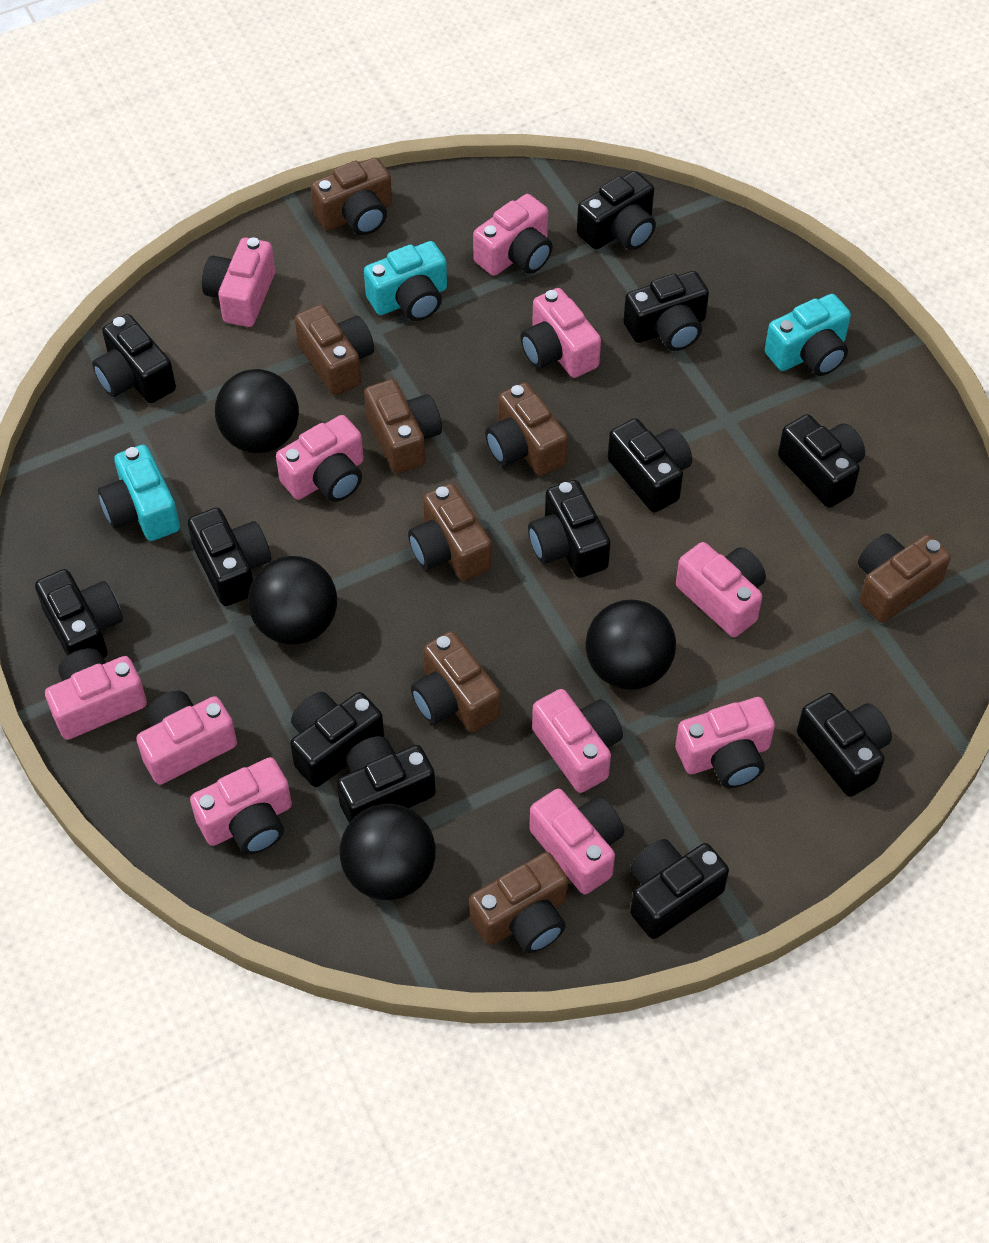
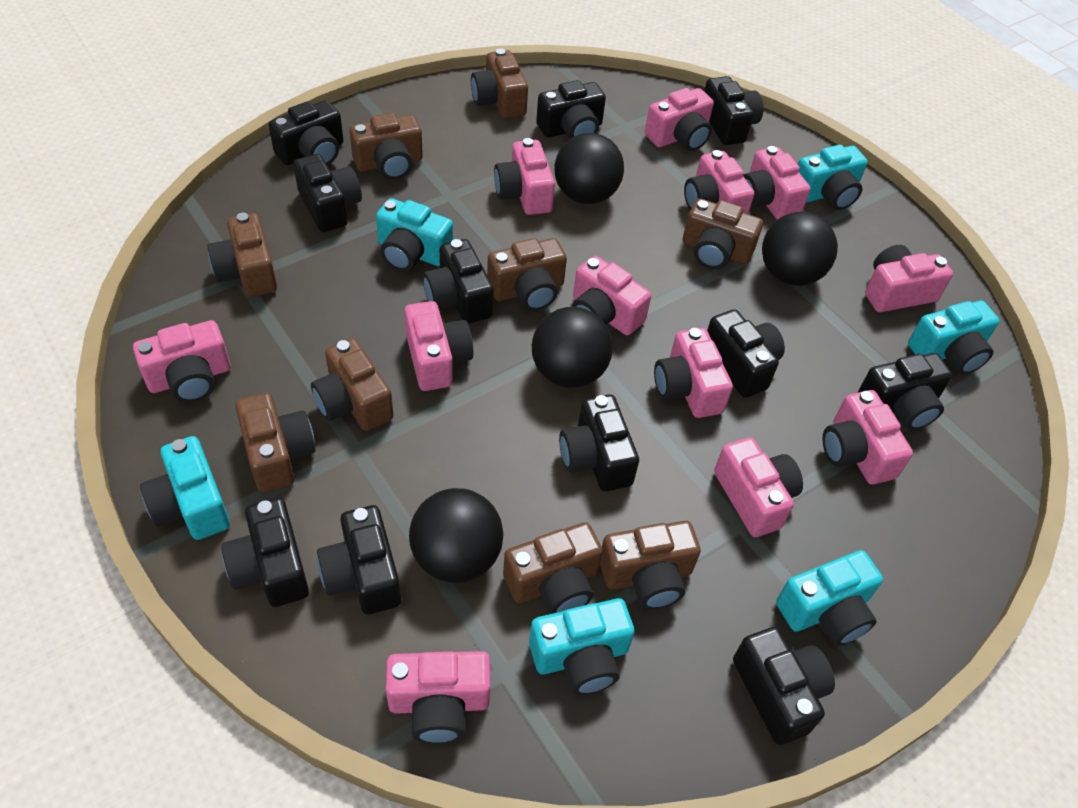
black camera: [35,569,123,658] [92,314,176,403] [188,508,271,606] [290,692,384,787] [337,736,436,823] [528,480,610,578] [577,171,656,250] [608,418,692,513] [623,271,709,351] [630,839,729,939] [778,414,865,508] [797,693,892,797] = 12 -> [221,498,309,607] [269,100,343,165] [293,154,362,232] [317,505,401,615] [423,239,494,324] [536,80,606,139] [559,394,639,491] [704,76,763,145] [707,309,785,398] [733,627,835,745] [857,353,952,430] = 11
brown camera: [295,305,374,395] [311,157,392,235] [364,379,442,474] [408,484,492,581] [411,631,501,732] [469,852,568,953] [485,382,568,476] [858,533,951,623] = 8 -> [207,213,277,297] [235,393,316,492] [311,338,394,431] [349,113,423,180] [471,48,528,119] [487,238,567,311] [503,522,603,614] [600,521,701,609] [683,198,763,269] = 9
pink camera: [45,648,147,740] [136,691,237,785] [190,757,292,855] [202,237,275,327] [276,415,364,502] [473,194,553,276] [520,288,601,378] [529,789,624,894] [532,689,623,793] [675,697,775,788] [676,542,766,637] = 11 -> [133,320,231,402] [386,651,491,744] [404,301,474,391] [494,138,555,215] [572,256,651,335] [645,88,714,151] [654,328,733,418] [684,150,754,214] [714,437,803,537] [743,146,811,220] [822,390,913,484] [865,245,953,312] = 12
turquoise camera: [98,445,180,541] [364,241,447,321] [765,294,851,376] = 3 -> [140,436,230,540] [376,198,453,271] [529,598,635,695] [776,550,883,646] [798,145,868,210] [908,301,1000,374] = 6

